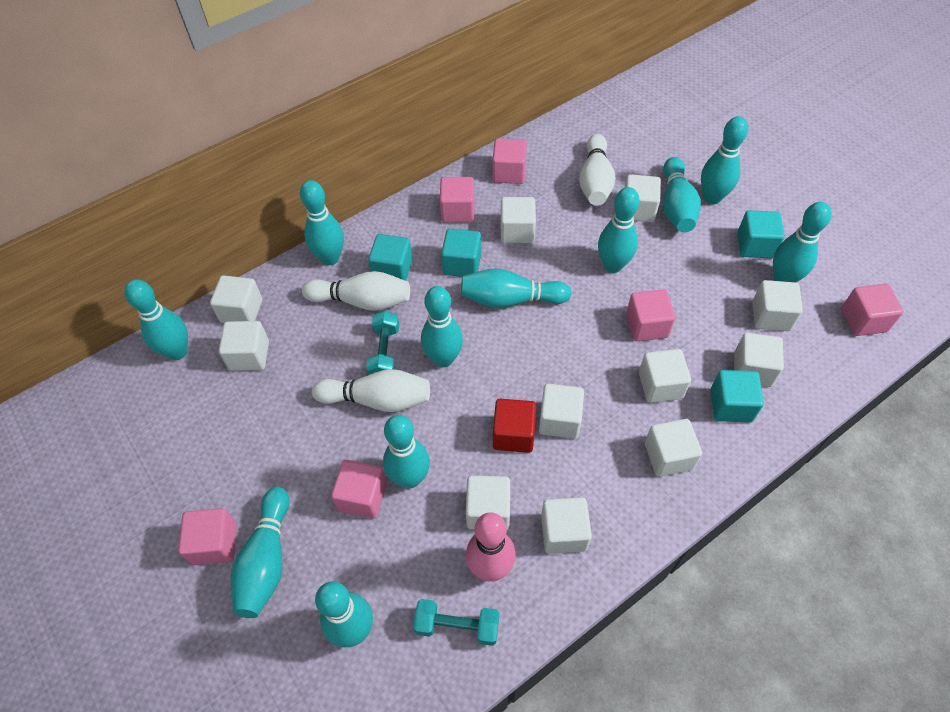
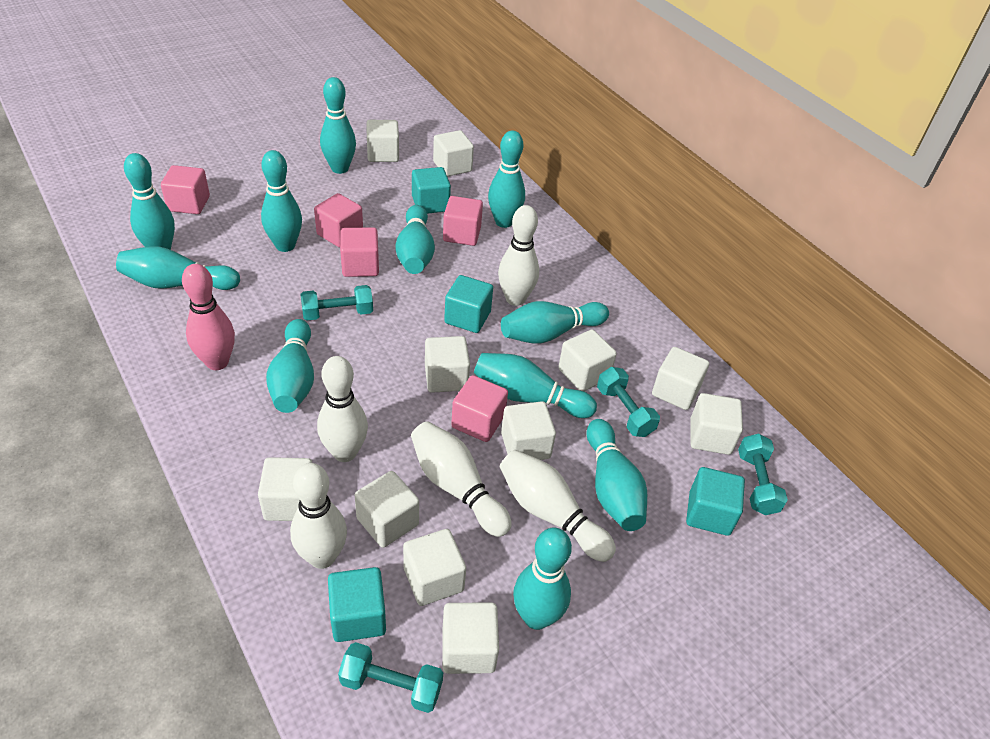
pink cube: [178,508,237,565] [331,460,387,518] [440,177,475,222] [492,138,527,184] [626,289,675,341] [842,284,903,336] = 6 -> [161,165,210,214] [314,193,363,248] [340,227,379,277] [443,196,483,246] [451,375,508,442] = 5
red cube: [493,399,536,453] = 1 -> none = 0
turquoise dumbbell: [366,311,399,375] [413,599,500,646] = 2 -> [300,285,373,321] [338,642,443,713] [597,367,660,437] [738,433,788,515] = 4
white bowling pin: [302,271,410,311] [312,369,430,412] [579,134,616,206] = 3 -> [290,463,347,569] [317,356,368,462] [411,421,512,537] [498,205,539,306] [500,450,616,562] = 5

